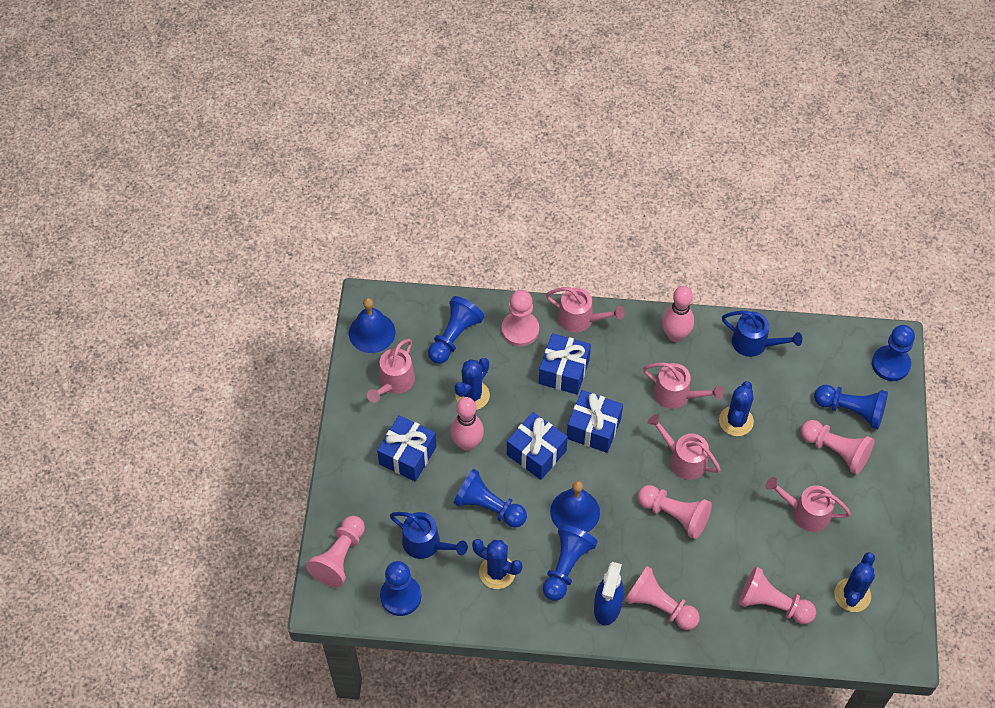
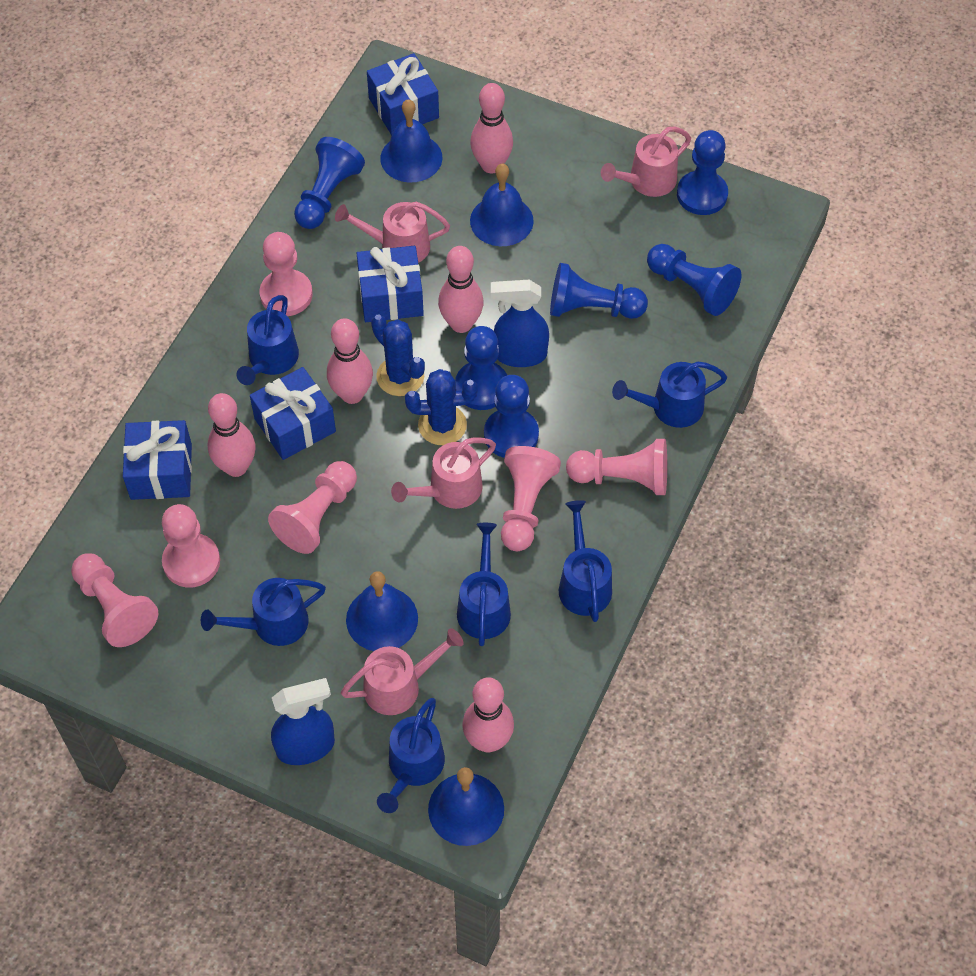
blue bell: [349,298,395,353] [550,481,600,532] = 2 -> [346,571,418,651] [380,99,443,183] [428,767,504,846] [470,164,534,246] = 4
blue cactus: [455,358,490,410] [472,539,522,589] [719,381,754,436] [834,552,875,612] = 4 -> [371,314,425,396] [405,369,478,445] = 2
blue spray bottle: [594,562,624,625] = 1 -> [271,678,335,765] [491,280,549,367] = 2
blue watering can: [390,512,468,559] [722,311,802,357] = 2 -> [201,578,326,646] [237,295,299,385] [377,698,445,813] [457,523,511,646] [559,500,612,622] [612,362,727,428] = 6
pink bowling pin: [450,397,484,451] [662,286,694,342] = 2 -> [208,393,255,477] [327,318,373,404] [438,246,484,333] [463,677,514,752] [470,83,513,174] = 5
pink watering can: [367,339,415,403] [546,287,625,333] [643,363,723,409] [647,414,721,480] [765,477,851,532] = 5 -> [335,202,450,263] [341,628,463,715] [391,438,496,509] [601,127,691,197] = 4

